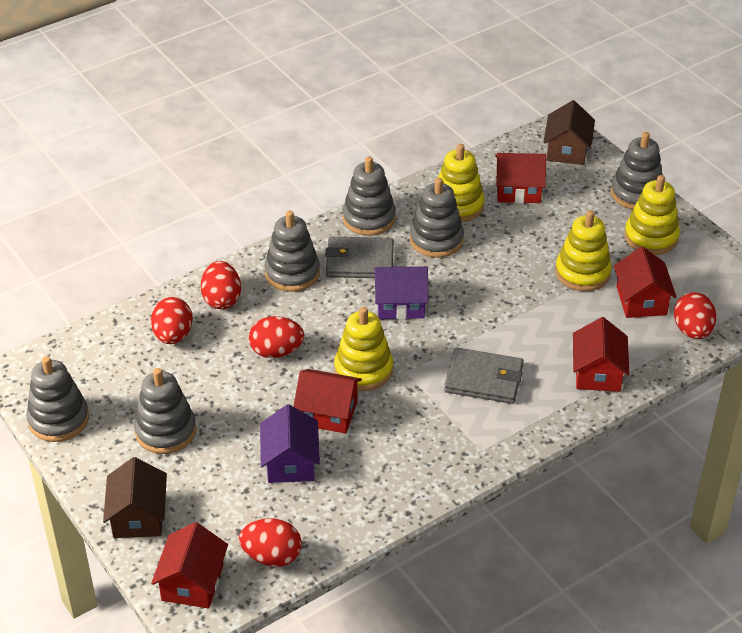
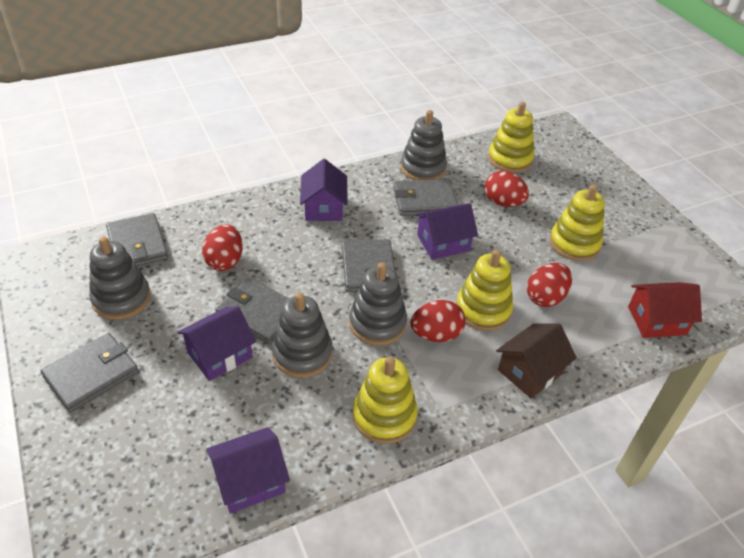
brown house: [103,457,167,538] [543,100,595,165] = 2 -> [496,323,577,399] = 1
grey stacking toy: [26,356,89,442] [134,368,196,454] [264,211,320,292] [342,156,396,236] [410,178,464,258] [611,132,663,210] = 6 -> [89,236,151,320] [272,292,332,378] [349,262,407,346] [401,110,447,180] = 4
grey wallet: [325,237,394,278] [444,347,524,404] = 2 -> [40,333,139,413] [106,213,168,266] [215,278,290,345] [342,239,395,292] [393,179,457,216] = 5
purple house: [260,404,320,483] [374,266,429,320] = 2 -> [177,306,256,381] [206,427,290,514] [300,159,348,221] [415,203,478,260] = 4
red egg: [151,297,193,344] [201,261,241,309] [239,519,302,567] [249,316,304,358] [674,292,716,339] = 5 -> [202,224,243,271] [410,300,466,342] [484,171,529,207] [527,263,572,307] = 4
red house: [151,522,228,609] [293,369,362,434] [495,153,546,203] [573,317,630,392] [614,247,677,318] = 5 -> [628,282,702,338] = 1

